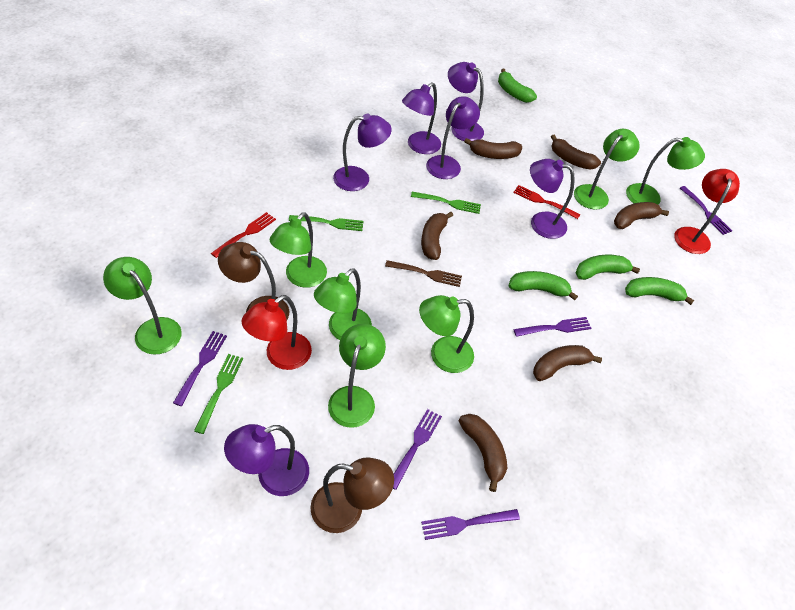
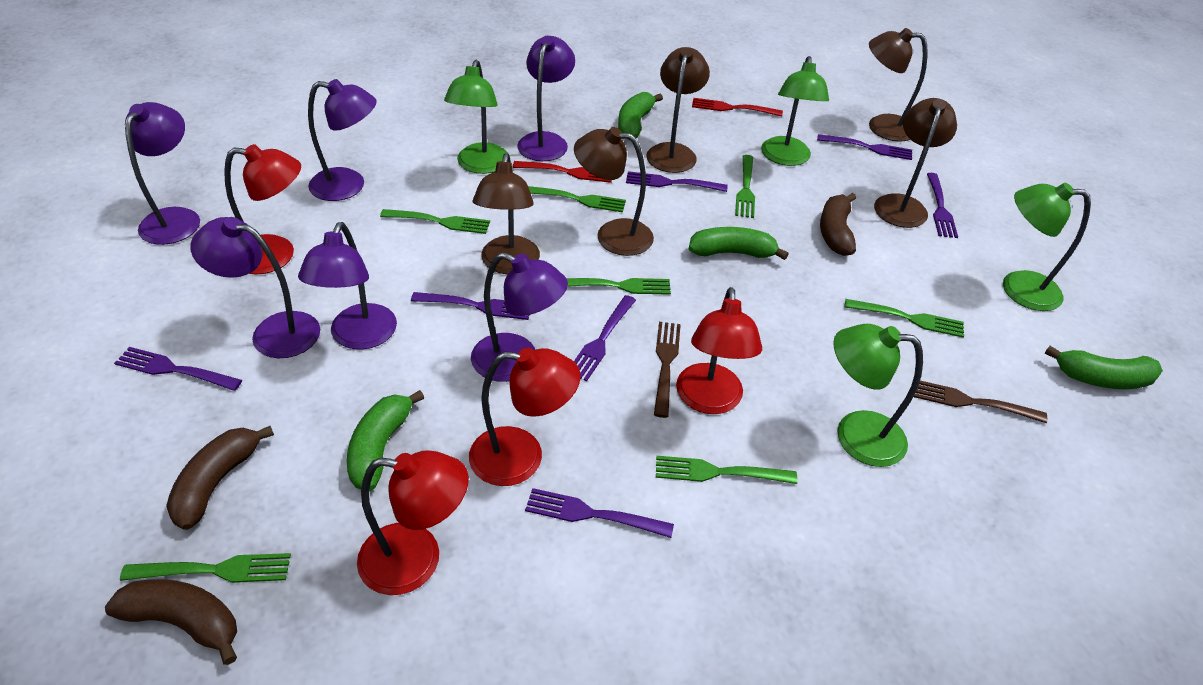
brown banana: [421,212,453,260] [459,414,507,492] [464,138,522,159] [533,345,602,381] [551,135,601,170] [614,202,669,229] = 6 -> [105,579,237,665] [166,426,274,530] [820,193,856,256] = 3
brown fork: [385,260,462,287] = 1 -> [654,322,681,418] [914,380,1047,423] = 2
brown lamp: [218,242,289,320] [310,457,394,533] = 2 -> [473,153,540,274] [574,127,654,256] [646,47,710,173] [869,28,928,142] [874,98,957,228] = 5
green fork: [194,354,243,434] [289,215,363,231] [411,192,481,214] = 3 -> [120,553,291,583] [380,209,490,234] [528,186,626,212] [567,278,671,295] [656,456,798,484] [735,155,755,218] [845,299,964,338] = 7
green lamp: [103,257,182,355] [270,212,327,288] [314,268,372,340] [328,324,386,428] [419,295,474,373] [574,129,640,209] [626,137,705,205] = 7 -> [444,60,508,174] [761,56,829,166] [833,324,923,467] [1003,183,1091,311] = 4
purple fork: [173,331,227,406] [393,409,442,490] [421,509,520,540] [514,317,592,337] [680,186,732,235] = 5 -> [114,347,242,391] [411,292,530,320] [525,488,674,538] [574,295,636,381] [626,171,728,192] [817,134,912,160] [927,173,958,238] = 7
red lamp: [242,295,312,370] [674,169,740,254] = 2 -> [224,144,301,275] [357,450,469,595] [469,347,581,486] [676,287,762,414] = 4

